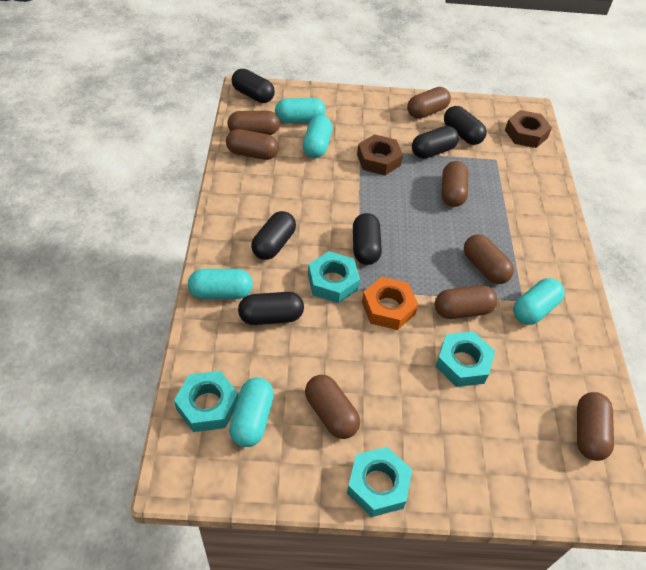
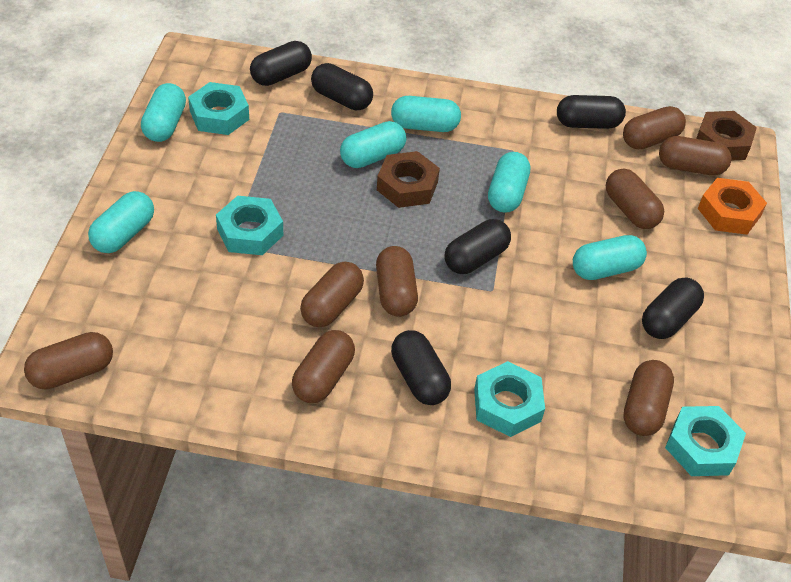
turquoise capsule: [188,269,253,299] [229,377,274,447] [275,98,326,123] [303,115,332,158] [513,278,565,325] = 5 -> [88,191,154,253] [141,83,186,142] [340,121,406,168] [391,96,461,132] [488,152,530,213] [573,235,647,280] = 6

